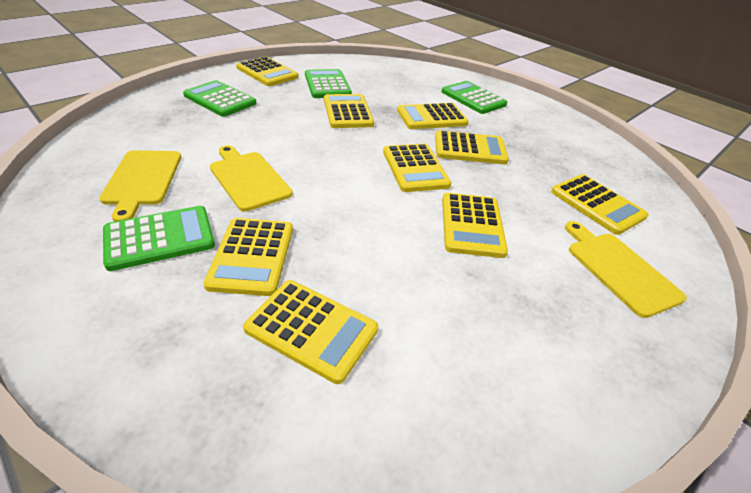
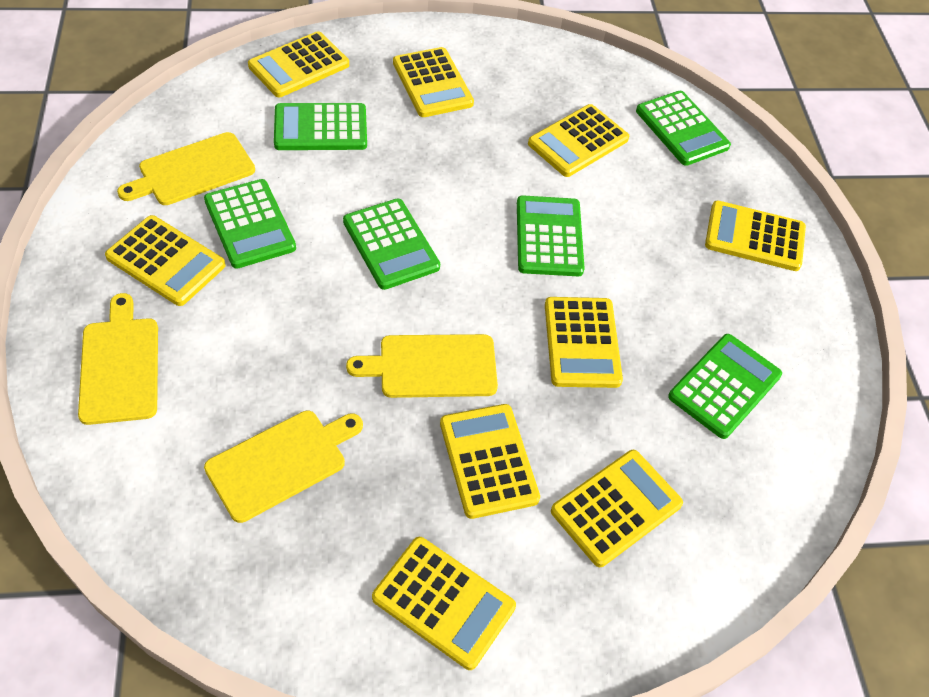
green calculator: [103,206,215,271] [183,80,257,117] [305,69,352,98] [441,81,507,114] = 4 -> [204,179,296,269] [274,103,367,150] [343,198,440,290] [517,195,584,276] [636,91,731,166] [668,334,782,439] = 6
yellow cutting board: [99,150,181,222] [210,145,293,212] [565,221,687,318] = 3 -> [78,293,158,425] [117,132,255,205] [204,411,363,523] [346,334,498,398] = 4

